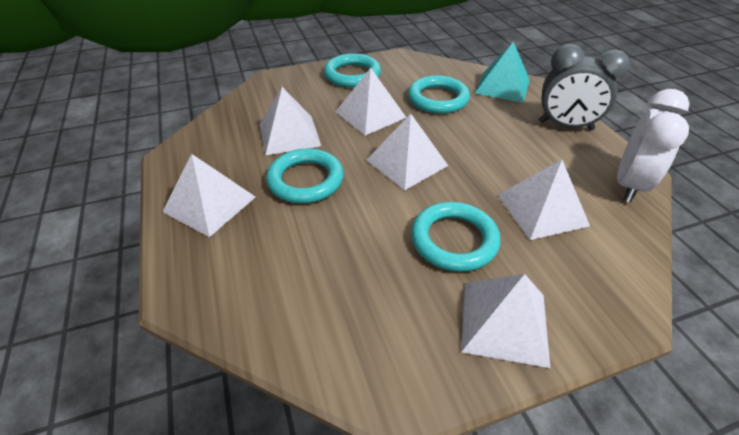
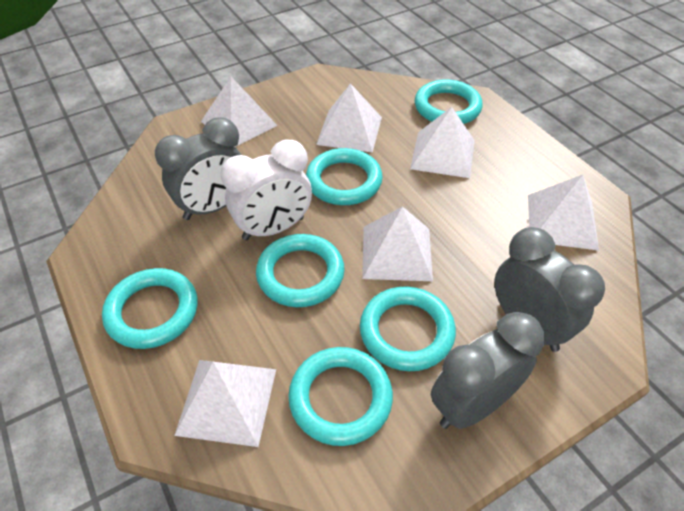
grey clock: [539,44,630,130] = 1 -> [155,117,242,220] [431,312,544,429] [494,227,605,352] = 3
turquoise pyramid: [474,41,530,103] = 1 -> none = 0
turquoise ring: [266,148,344,203] [324,53,381,87] [408,75,470,114] [411,202,501,272] = 4 -> [102,268,198,349] [256,234,345,307] [288,347,393,446] [306,148,383,205] [360,287,456,371] [415,79,483,124] = 6

